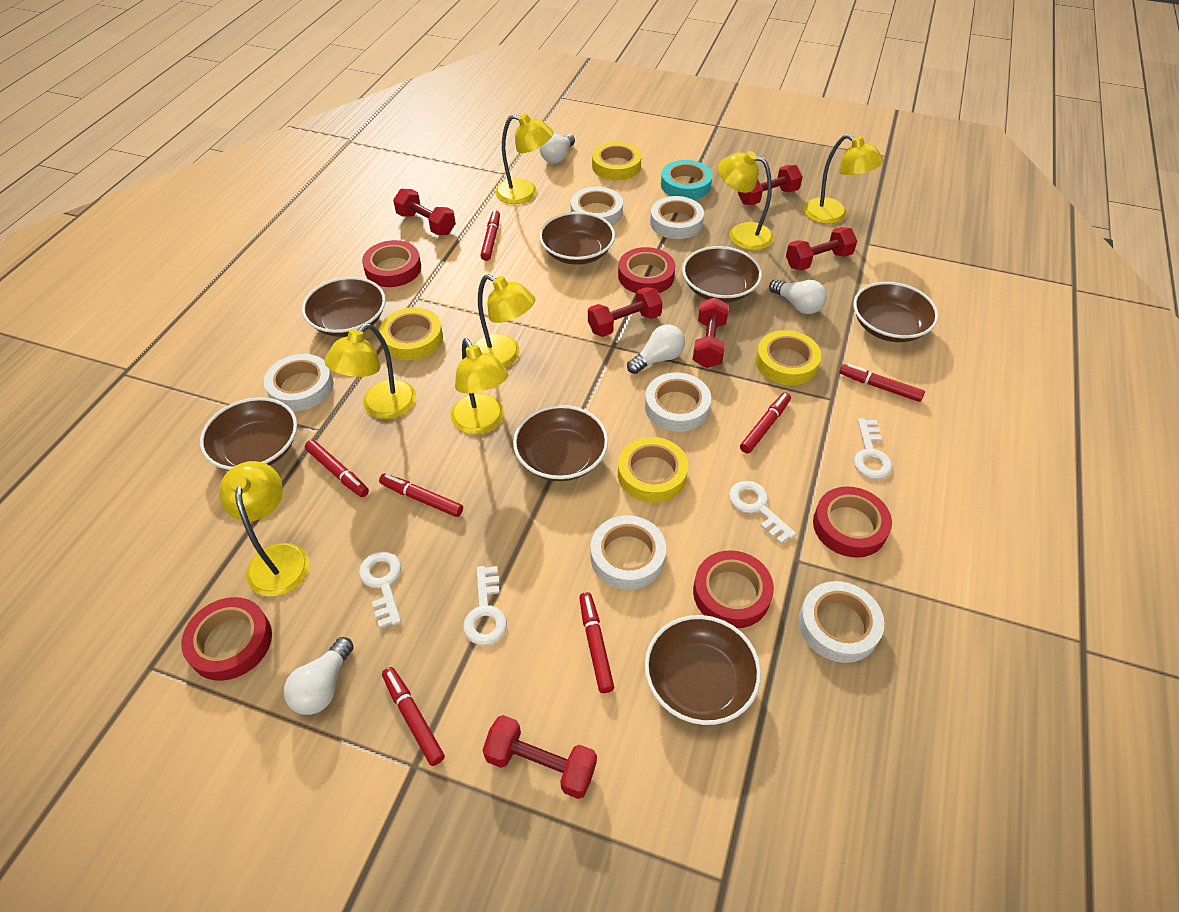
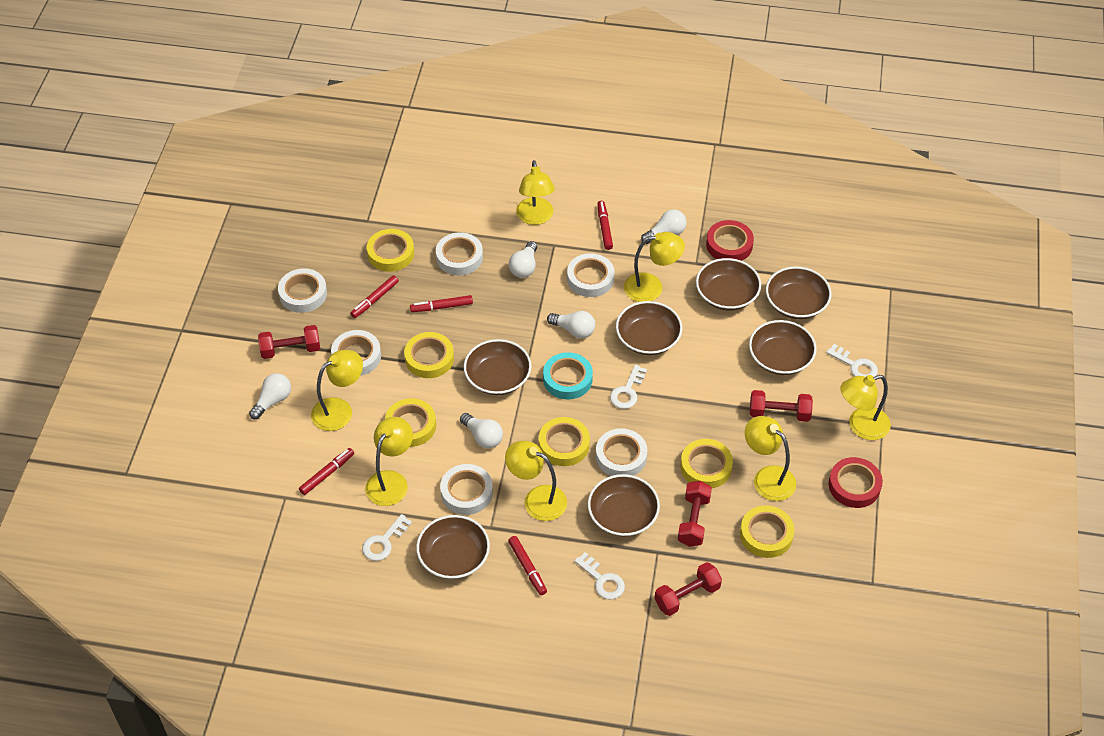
red dumbbell: [393,189,456,235] [483,715,597,799] [588,287,663,337] [693,297,729,368] [738,165,803,205] [786,227,857,270] = 6 -> [258,325,320,359] [655,562,722,616] [678,481,712,547] [750,390,813,422] = 4
red marker: [305,440,369,497] [379,473,463,517] [382,667,445,766] [480,210,500,261] [579,592,614,693] [740,392,791,453] [839,364,925,402] = 7 -> [299,448,354,495] [350,275,399,318] [410,295,473,312] [508,536,547,595] [597,201,613,250] = 5
red tape: [181,597,272,681] [362,240,421,287] [618,247,675,293] [693,550,774,628] [813,486,892,558] = 5 -> [706,220,754,261] [829,457,883,508] = 2
white light bulb: [284,637,354,715] [540,134,575,164] [627,325,685,374] [769,279,827,314] = 4 -> [249,373,291,420] [460,413,503,449] [509,241,537,278] [547,311,595,339] [641,209,687,244] = 5
yellow tape: [379,307,443,360] [592,142,642,180] [618,437,688,503] [756,330,821,385] = 4 -> [367,229,414,272] [385,398,436,447] [404,332,454,378] [539,417,590,466] [680,439,733,488] [740,505,794,558] = 6

